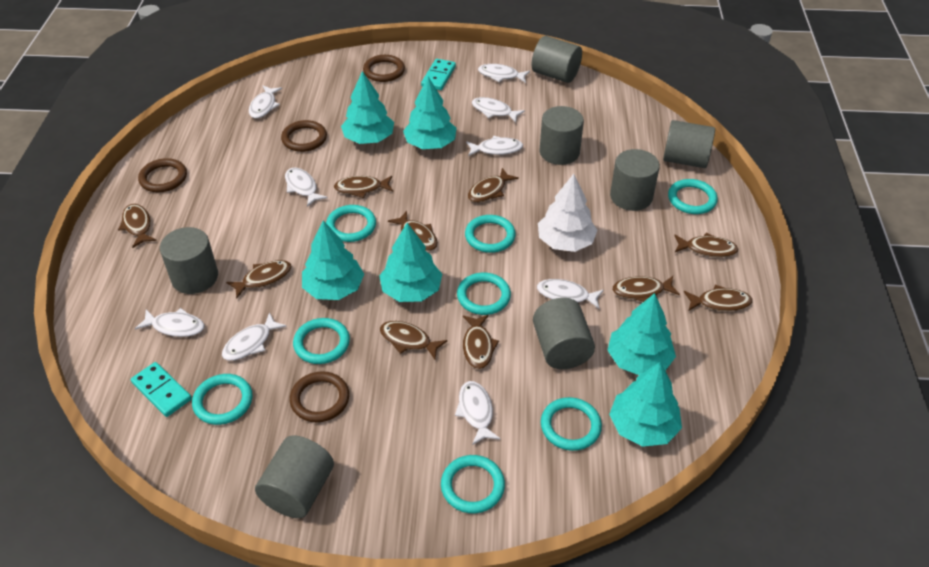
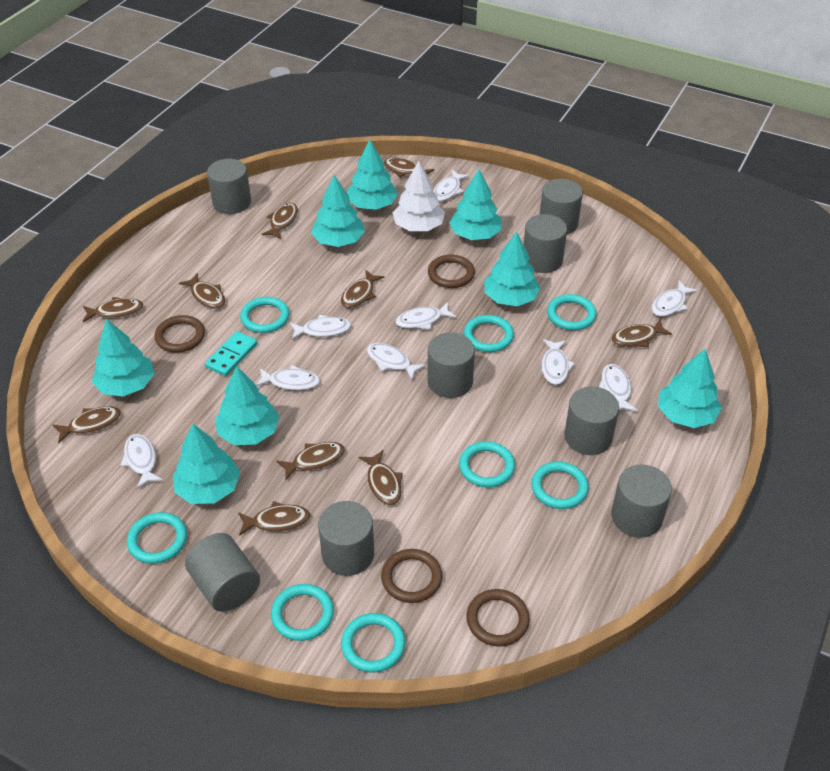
grey cylinder: [160,227,218,294] [255,435,334,518] [531,36,582,83] [533,298,595,369] [539,106,584,165] [610,149,660,211] [663,120,715,168] = 7 -> [185,533,260,612] [207,159,251,214] [318,501,374,576] [427,332,475,398] [524,214,567,273] [540,179,583,234] [564,387,619,455] [611,465,672,538] = 8
turquoise domino: [131,362,192,417] [421,59,456,90] = 2 -> [205,331,258,376] = 1
turquoise tree: [302,221,364,300] [341,71,394,144] [379,223,442,302] [403,77,456,149] [607,293,676,375] [609,362,682,447] = 6 -> [92,319,155,397] [173,424,240,504] [215,367,279,445] [311,175,365,247] [347,140,398,210] [449,169,502,240] [485,232,541,306] [658,349,722,428] = 8

